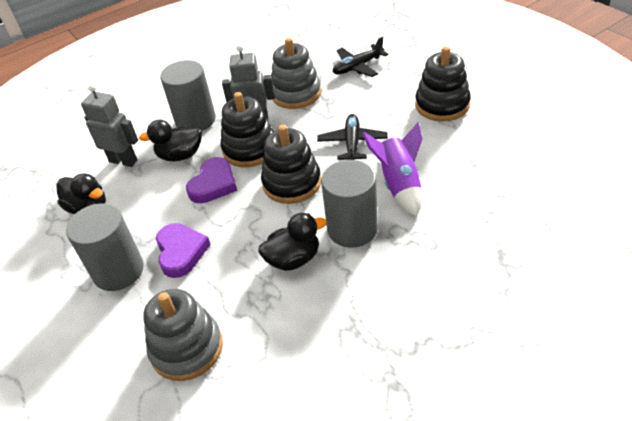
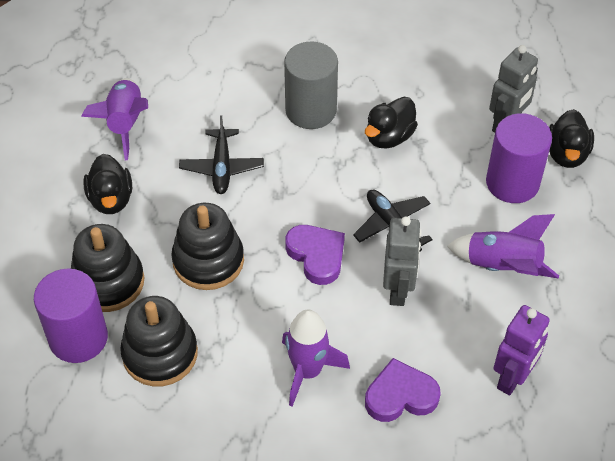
grey cylinder: [66,203,144,291] [160,60,216,131] [321,160,378,248] = 3 -> [284,41,338,129] = 1
grey stacking toy: [143,289,223,381] [271,38,321,109] = 2 -> none = 0
purple cylinder: none = 0 -> [34,269,108,363] [486,113,552,203] = 2
purple robot: none = 0 -> [494,305,550,396] = 1
purple rocket: [362,122,422,217] = 1 -> [81,78,148,160] [282,310,350,407] [447,214,559,279] = 3

